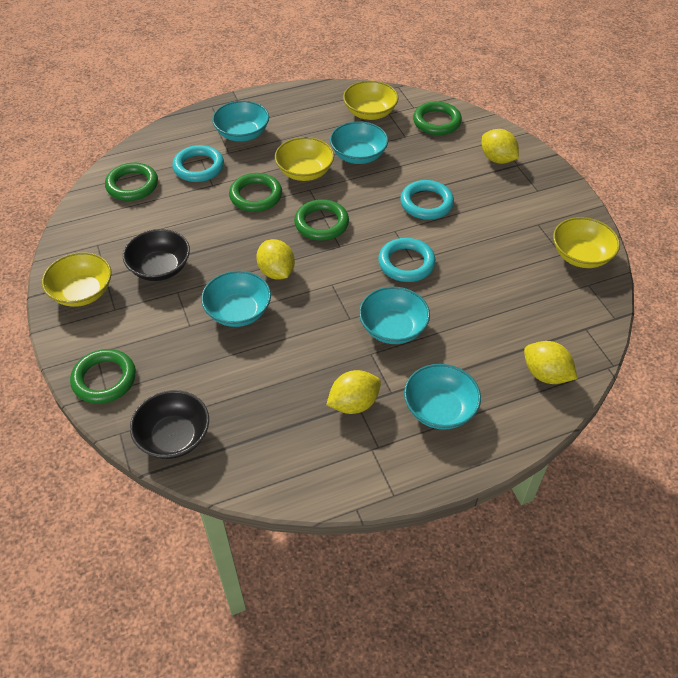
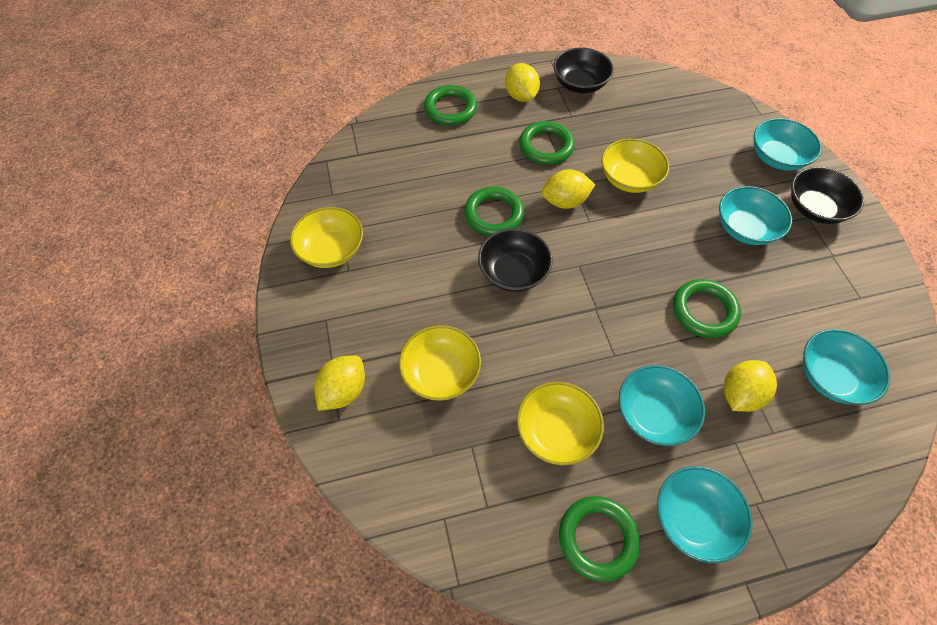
black bowl: [123,229,190,281] [130,390,209,459] = 2 -> [478,228,553,292] [553,47,614,93] [791,167,864,224] = 3
turquoise ring: [172,145,224,182] [378,238,436,282] [400,180,454,220] = 3 -> none = 0

